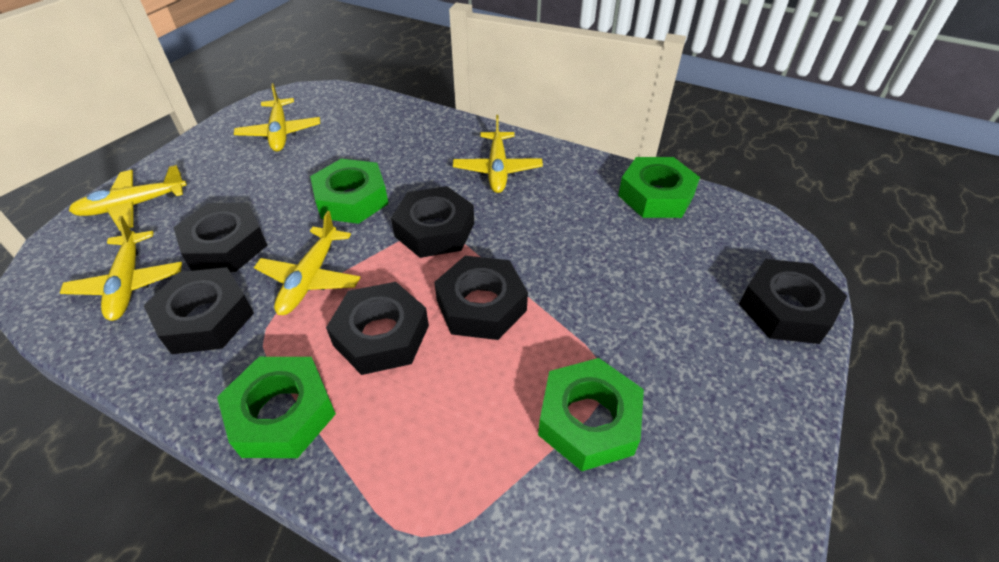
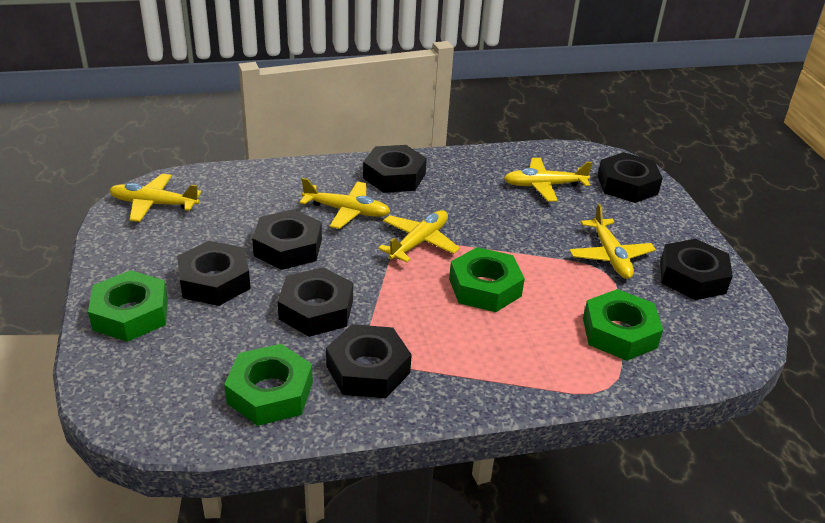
black nut: [143,267,254,354] [173,203,268,272] [326,282,429,375] [391,186,474,258] [434,256,528,340] [739,259,847,344] = 6 -> [177,241,251,306] [252,209,322,270] [278,267,353,337] [326,324,412,398] [363,145,427,193] [597,152,663,203] [660,239,733,300] = 7

